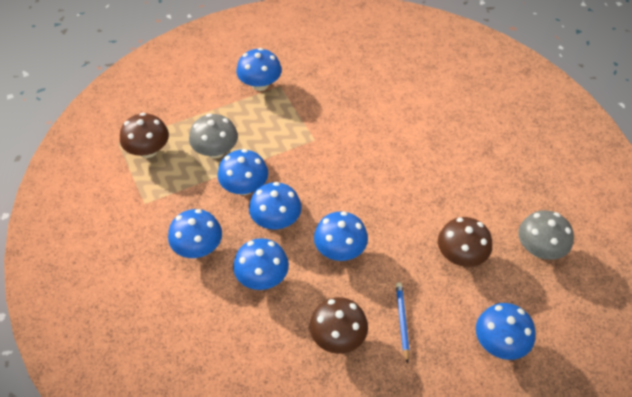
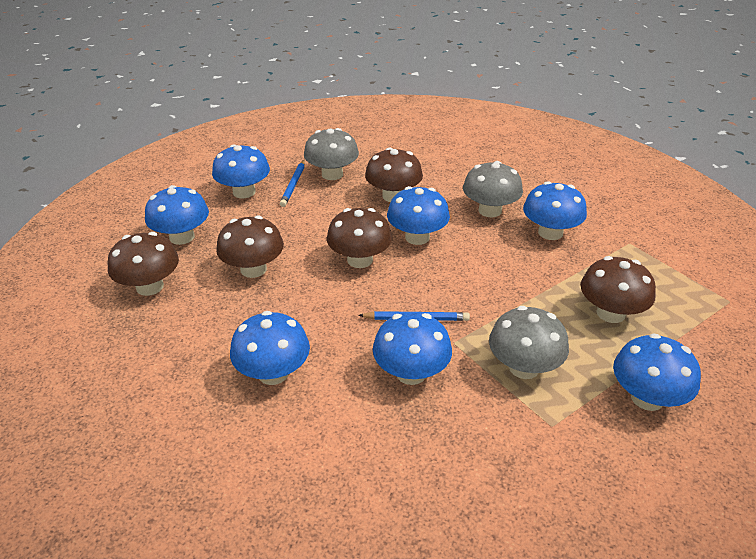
blue pencil: [396,282,410,364] = 1 -> [280,160,305,207] [358,311,470,321] = 2
brown mushroom: [120,113,169,158] [310,297,368,354] [438,217,492,267] = 3 -> [108,232,179,296] [216,215,284,278] [327,208,392,268] [365,147,423,202] [581,256,656,323] = 5
grey mushroom: [189,113,238,158] [518,210,574,260] = 2 -> [304,128,359,180] [463,161,523,217] [489,306,569,379] = 3

